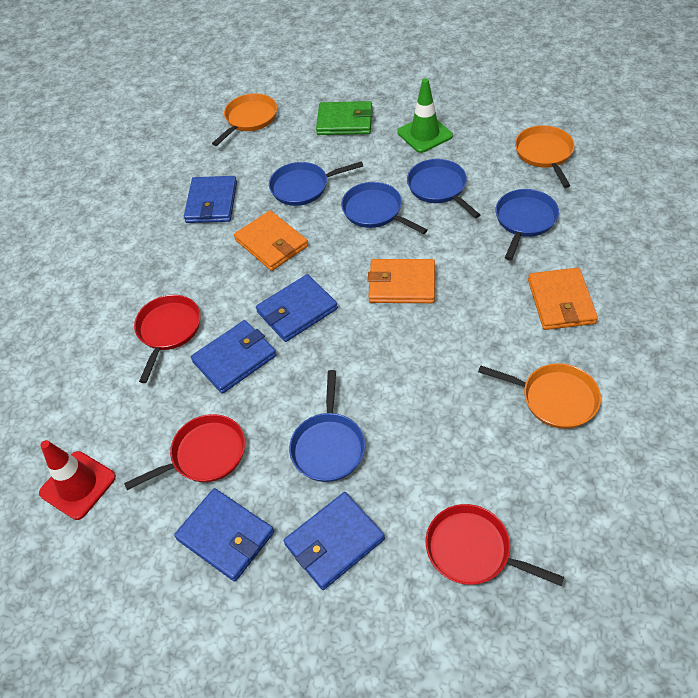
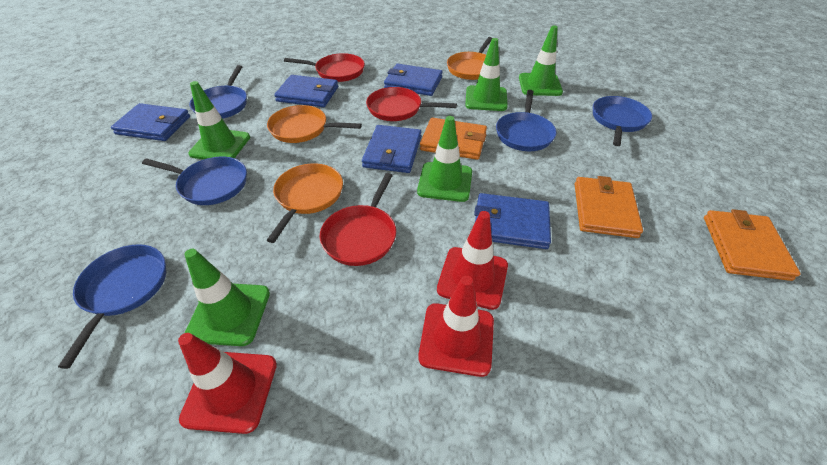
green traffic cone: [397,78,453,153] = 1 -> [184,249,270,346] [188,81,250,160] [417,116,472,202] [465,38,508,111] [519,25,563,96] = 5
green wallet: [316,101,373,135] = 1 -> none = 0
red traffic cone: [39,440,116,520] = 1 -> [178,333,277,434] [418,275,494,377] [437,211,508,310] = 3

